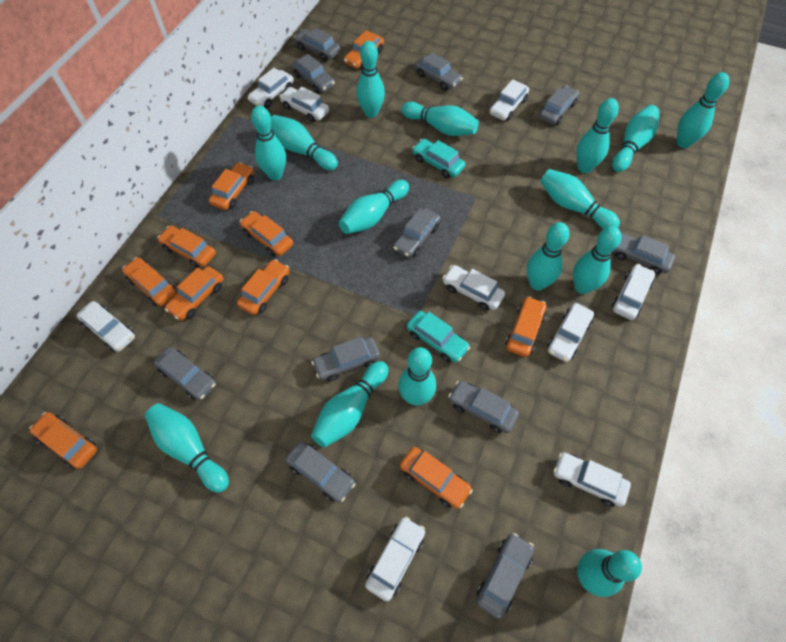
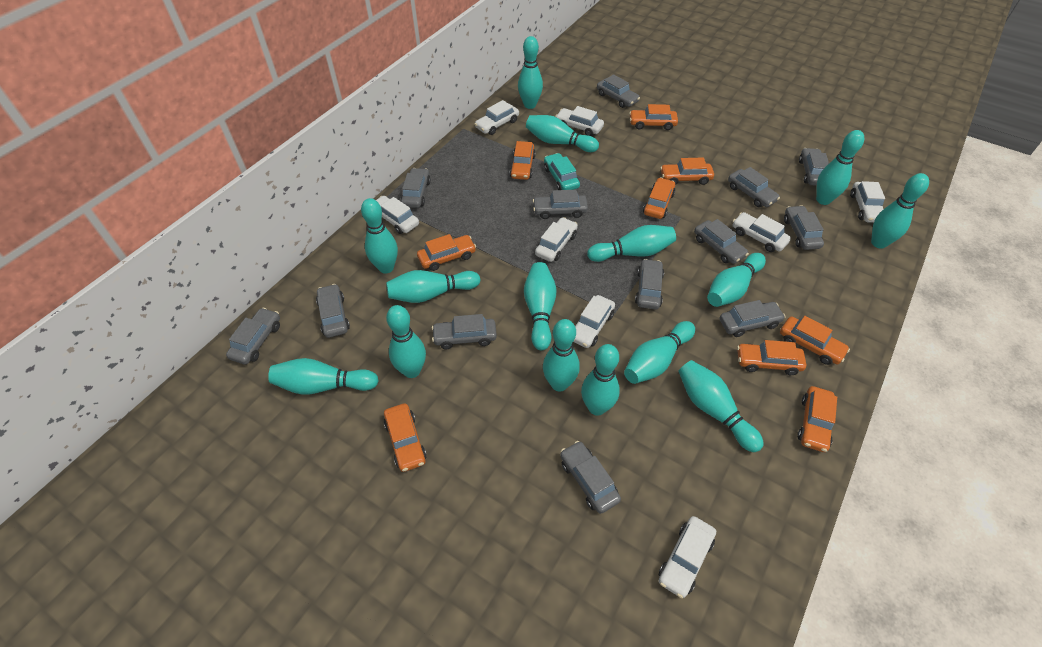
grey car: [154,347,216,400] [286,441,356,503] [292,54,335,93] [294,28,340,61] [311,336,380,382] [393,208,440,258] [415,52,463,91] [448,381,519,433] [476,533,534,619] [539,85,579,125] [613,233,675,275] = 11 -> [226,308,280,364] [316,284,350,338] [401,168,431,208] [432,314,497,349] [533,190,588,219] [560,441,621,514] [597,74,640,108] [635,259,664,310] [694,219,749,264] [720,300,785,337] [728,167,780,207] [784,205,824,250] [799,148,829,186] = 13
orange car: [29,412,97,469] [122,257,177,306] [158,226,216,268] [165,266,224,320] [209,162,254,210] [237,259,290,315] [240,211,293,256] [344,30,384,69] [400,447,473,509] [506,296,547,357] = 10 -> [383,403,427,472] [417,234,476,271] [510,141,536,180] [629,104,678,130] [643,177,675,219] [660,158,714,185] [737,340,807,375] [780,316,850,365] [798,386,837,452] = 9
turquoise car: [407,311,470,363] [412,139,465,178] = 2 -> [544,153,580,190] = 1
white car: [76,301,135,352] [247,68,294,108] [279,87,329,122] [365,517,425,601] [442,265,505,311] [490,79,529,121] [547,303,594,362] [553,453,631,507] [612,264,655,320] = 9 -> [376,196,419,234] [474,100,519,135] [535,217,578,262] [555,106,604,136] [573,295,615,348] [659,516,716,598] [733,212,791,252] [850,181,885,223] = 8

